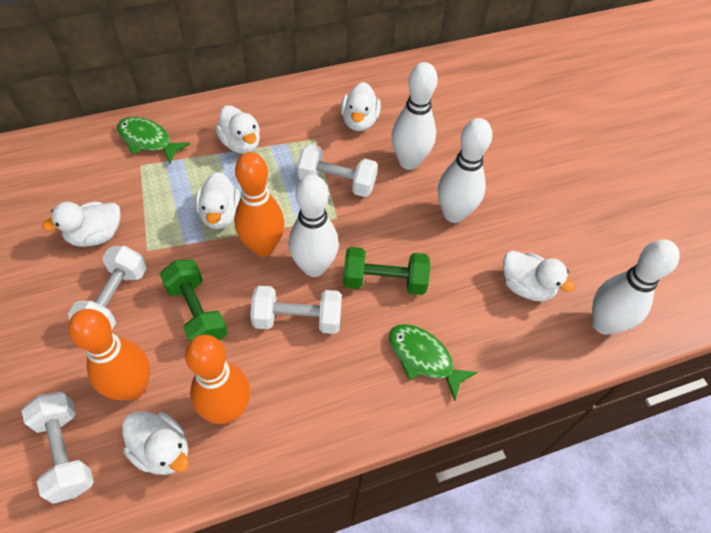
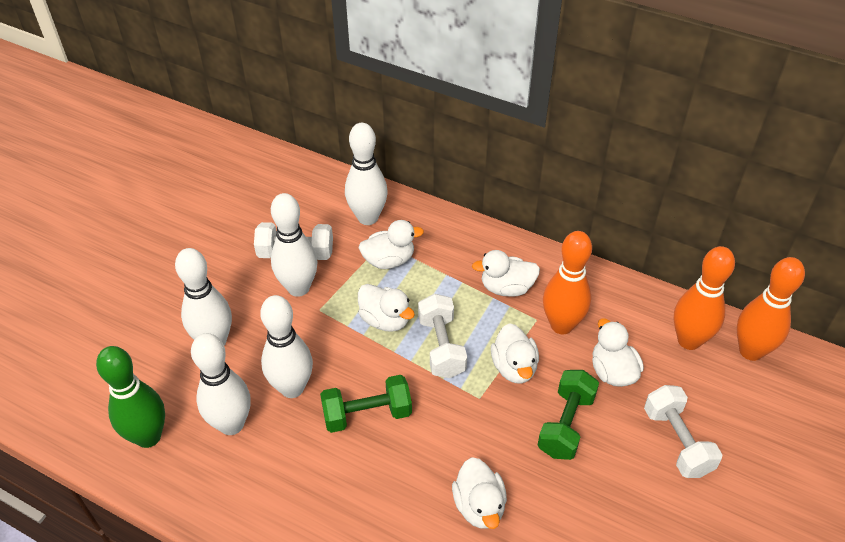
green bowling pin: none = 0 -> [96,346,165,448] = 1
green fish: [117,117,190,164] [389,324,478,401] = 2 -> none = 0
white bowling pin: [288,174,339,277] [391,62,438,170] [438,118,492,223] [592,240,680,335] = 4 -> [175,248,232,346] [191,333,251,435] [260,295,313,398] [271,193,318,297] [345,123,388,225] = 5
white dumbbell: [22,392,94,504] [68,246,147,329] [250,286,342,334] [297,144,378,197] = 4 -> [254,222,333,260] [418,294,467,378] [644,385,723,478] = 3

